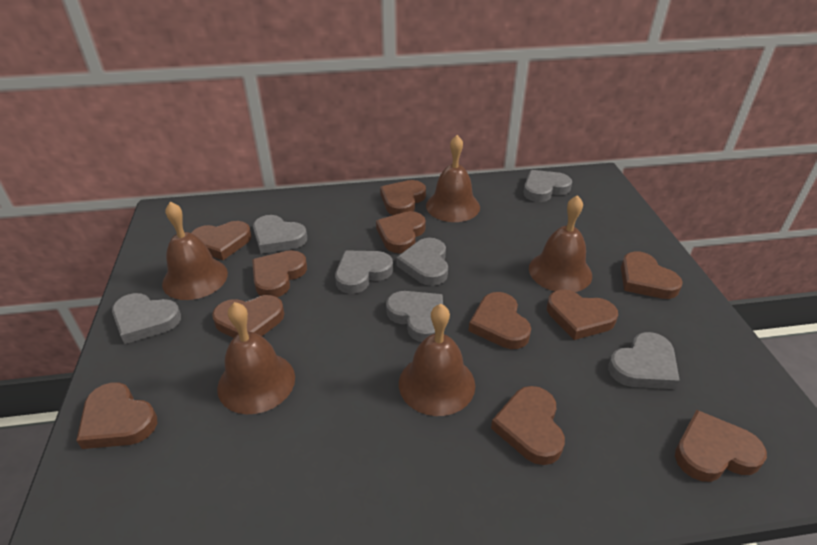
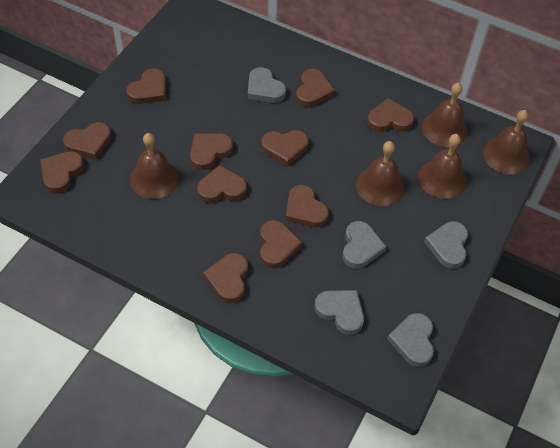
grey heart: [112,293,181,344] [253,215,307,254] [335,250,393,294] [386,291,443,342] [396,238,448,286] [524,170,572,202] [608,332,680,389] = 7 -> [248,67,286,103] [314,290,364,335] [342,221,387,269] [387,313,434,367] [424,221,468,269] = 5

